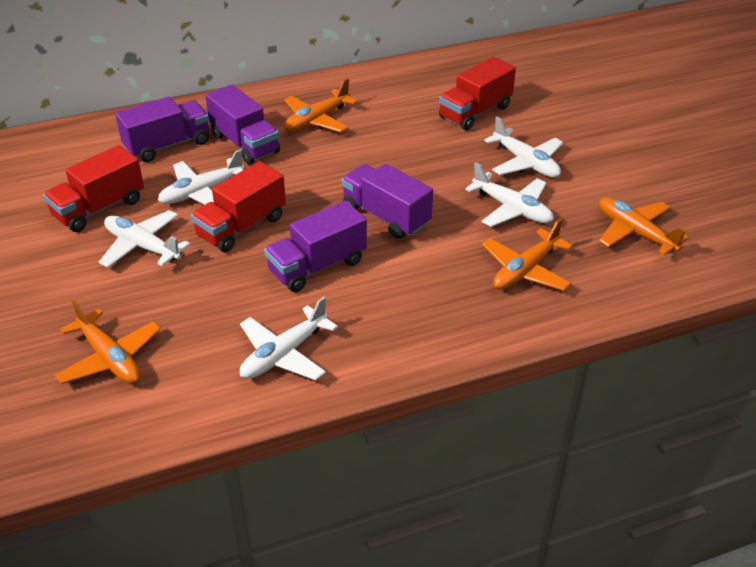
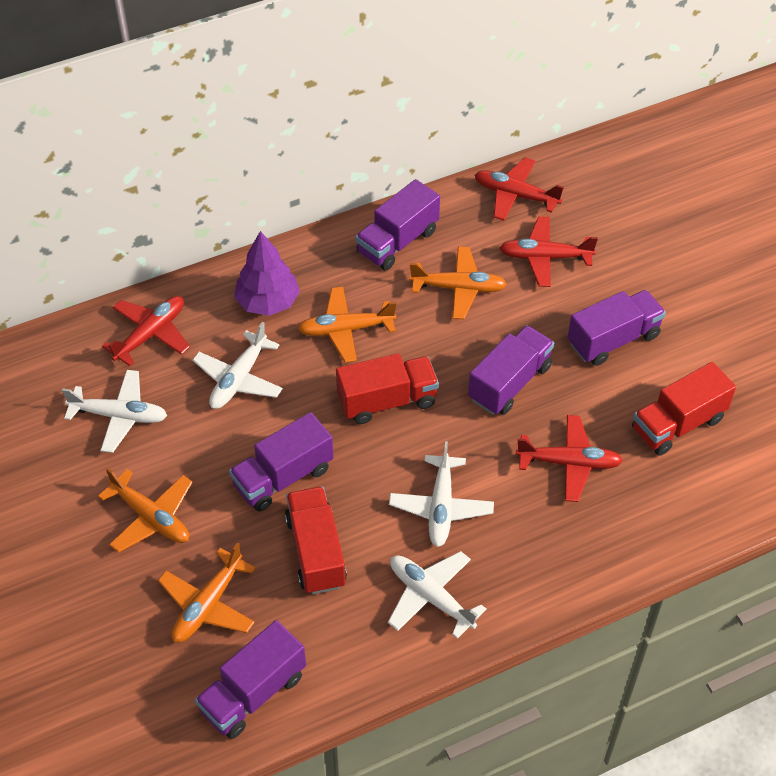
purple tree: none = 0 -> [234,231,300,316] = 1
purple truck: [115,97,209,162] [205,84,280,164] [264,200,367,292] [341,164,433,239] = 4 -> [195,620,306,739] [229,412,334,512] [355,179,440,271] [468,325,554,415] [567,290,666,366] = 5
red plane: none = 0 -> [102,296,190,366] [475,157,564,220] [499,216,598,287] [516,415,623,502] = 4
white plane: [99,210,190,268] [158,149,245,205] [240,297,338,380] [465,163,554,227] [484,117,563,178] = 5 -> [62,370,167,453] [192,322,283,409] [388,551,487,639] [389,441,494,547] = 4

